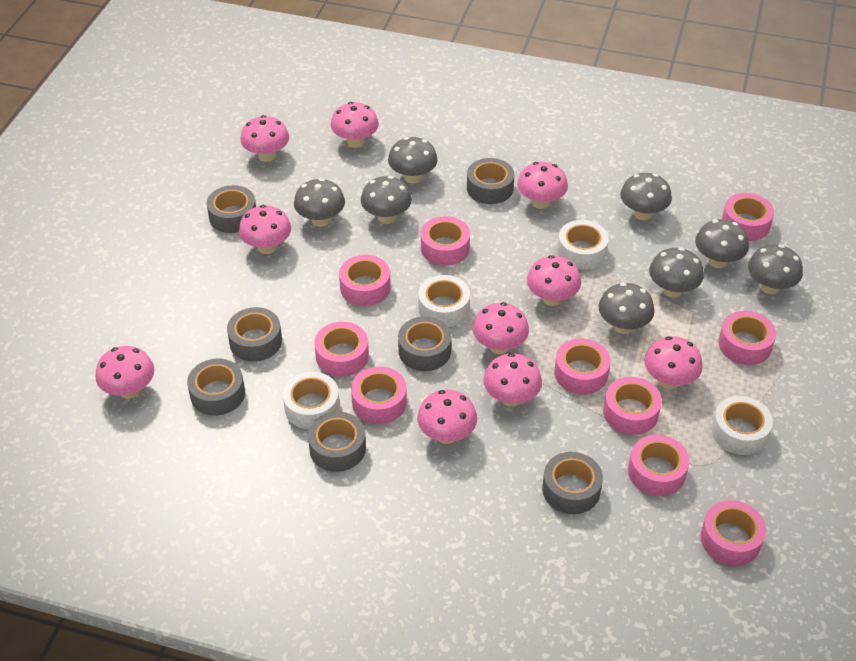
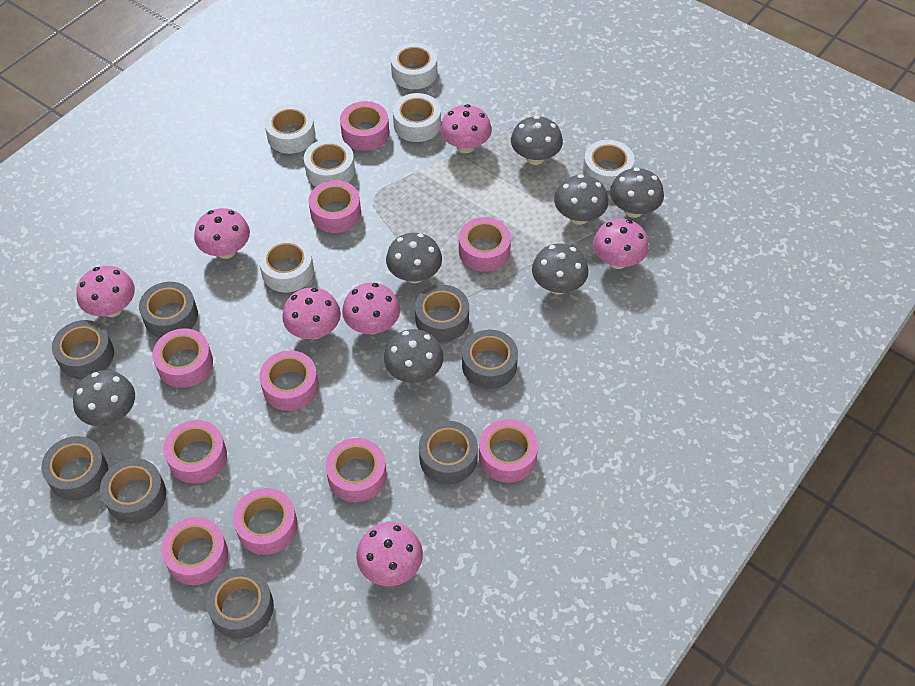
grey mushroom: [294,178,345,227] [361,176,412,224] [388,137,438,183] [599,283,655,334] [620,173,672,220] [649,248,704,298] [695,219,749,268] [748,245,803,294] = 8 -> [73,370,135,426] [384,329,443,383] [386,233,442,283] [511,116,563,165] [532,243,589,294] [554,174,608,225] [610,168,664,218] = 7
grey tape: [187,359,245,416] [207,185,256,233] [227,307,282,362] [308,412,366,472] [398,316,452,371] [467,158,514,204] [542,452,603,514] = 7 -> [41,436,108,501] [52,320,114,379] [100,458,166,524] [139,282,198,338] [206,568,274,639] [415,285,469,342] [419,421,478,484] [462,329,518,389] = 8
pink mushroom: [95,346,154,399] [239,205,291,254] [240,115,289,162] [331,102,379,148] [417,390,477,444] [473,302,529,354] [483,353,542,407] [517,162,568,209] [527,255,581,306] [644,336,703,389] = 10 -> [76,266,135,317] [194,208,250,259] [282,287,341,339] [342,283,400,334] [356,522,423,586] [440,104,492,153] [593,219,649,269] = 7
white tape: [283,372,340,429] [418,275,470,327] [557,220,609,269] [712,396,773,455] = 4 -> [259,237,314,292] [265,104,315,154] [304,139,355,187] [391,42,437,89] [393,93,441,142] [583,140,634,191] = 6

